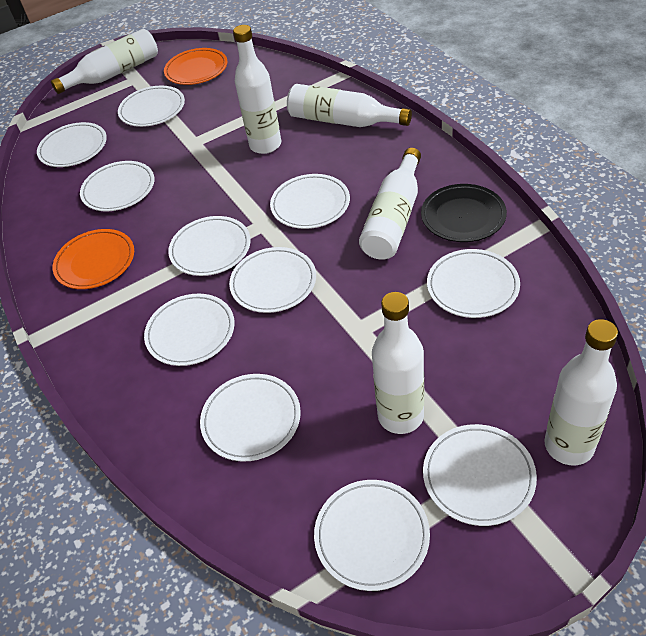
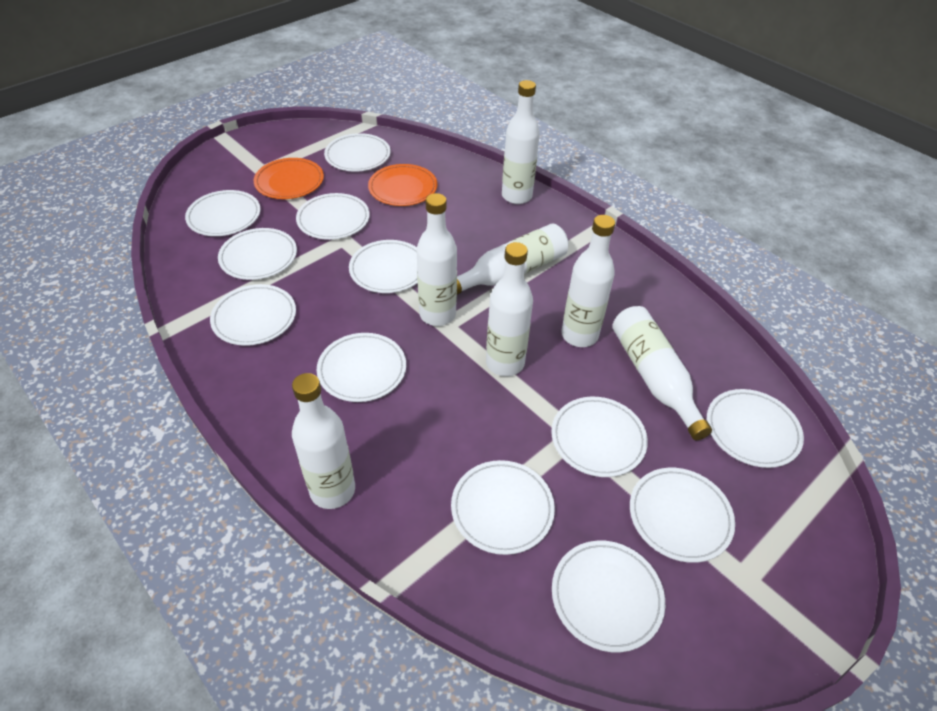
black plate: [421,184,507,242] = 1 -> none = 0
white bottle: [51,29,158,94] [233,25,281,154] [287,84,412,127] [359,148,421,259] [372,292,424,434] [544,319,618,466] = 6 -> [292,373,355,509] [416,193,457,326] [457,223,568,295] [486,242,533,376] [502,80,540,204] [561,215,615,347] [612,306,712,440] = 7
white plate: [37,122,107,167] [80,161,155,211] [118,86,185,127] [144,294,235,366] [168,216,251,276] [200,374,301,461] [229,247,316,313] [270,174,350,229] [314,480,430,591] [423,424,537,526] [427,249,520,318] = 11 -> [185,190,261,236] [210,284,296,346] [218,228,297,280] [296,193,370,240] [317,333,406,402] [324,133,391,172] [349,240,418,293] [451,460,555,555] [551,397,648,477] [552,541,665,652] [630,468,735,563] [707,389,804,468] = 12

